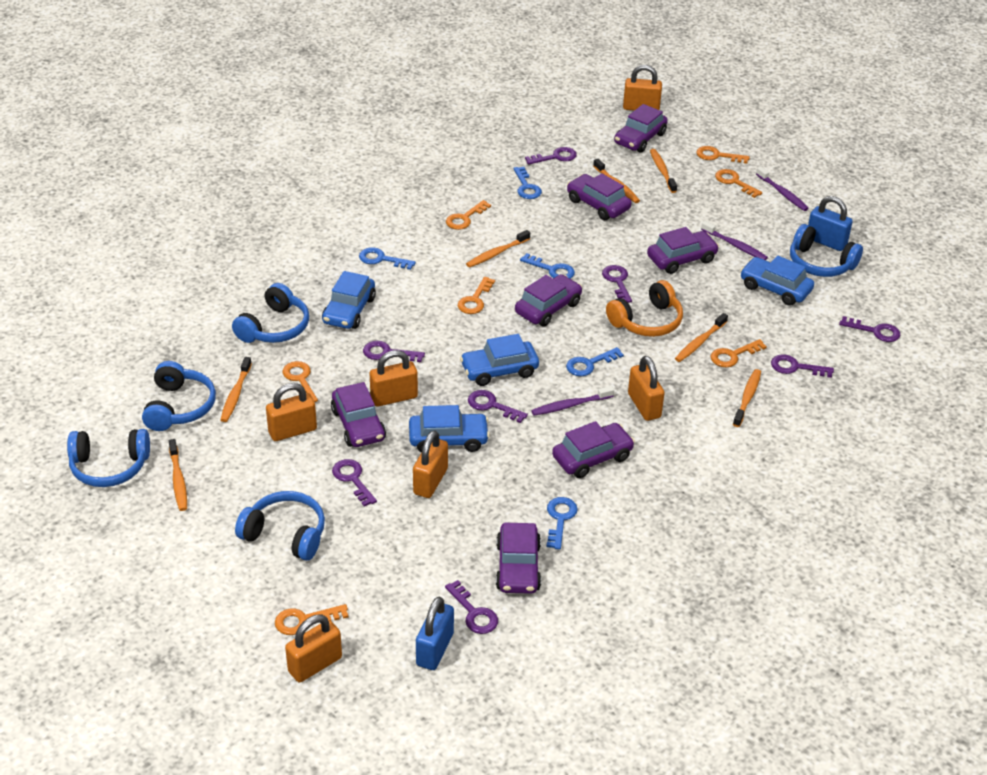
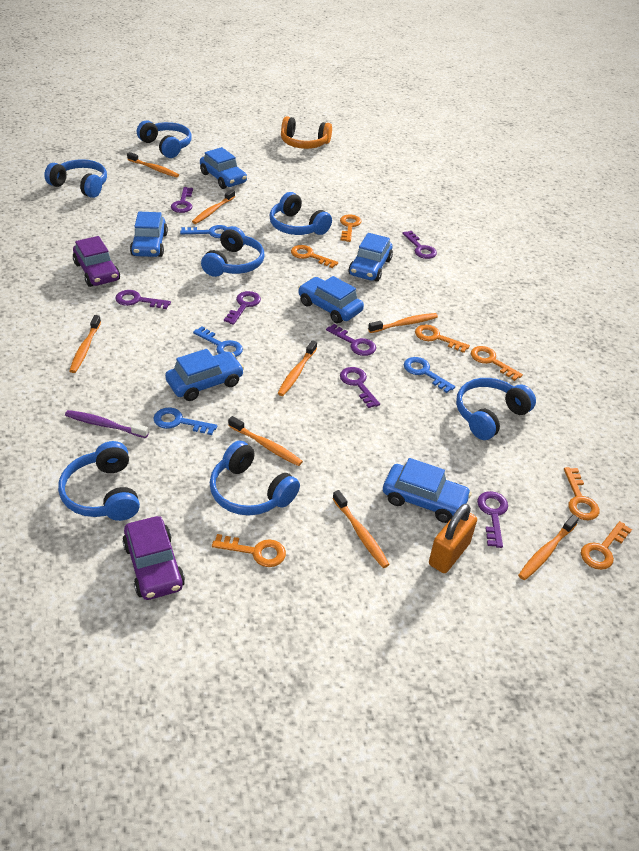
blue car: [322,271,376,329] [409,405,490,453] [460,334,539,386] [740,255,814,306] = 4 -> [130,212,168,257] [165,349,244,401] [200,147,247,189] [298,276,364,324] [349,233,393,281] [383,458,472,523] = 6
blue headphones: [67,429,150,487] [142,361,216,431] [232,283,309,343] [235,491,325,561] [790,224,863,277] = 5 -> [44,159,107,198] [58,441,140,521] [137,120,192,158] [201,226,264,277] [210,441,300,516] [269,192,332,235] [456,378,536,440] = 7
blue key: [359,247,416,270] [513,167,542,199] [520,253,575,279] [546,497,578,550] [566,347,624,376] = 5 -> [153,407,217,435] [180,225,227,238] [193,326,243,357] [404,357,455,393] = 4
blue padlock: [416,597,454,670] [808,196,853,251] = 2 -> none = 0
orange padlock: [266,383,317,441] [285,614,342,682] [370,350,418,407] [413,430,448,498] [623,65,662,111] [628,356,665,421] = 6 -> [429,504,477,573] = 1
orange toothbrush: [169,439,187,511] [220,357,252,422] [466,230,530,268] [593,159,640,203] [650,149,677,193] [675,313,728,362] [733,369,761,427] = 7 -> [69,315,101,373] [127,152,179,177] [192,189,235,224] [228,416,303,466] [278,340,317,396] [332,490,390,568] [368,313,438,333] [518,515,579,580] = 8
purple car: [331,382,386,447] [496,523,541,594] [515,274,582,327] [552,421,635,478] [567,173,632,220] [614,104,668,153] [647,227,719,274] = 7 -> [73,236,120,287] [123,516,185,600] = 2
purple key: [332,459,377,507] [363,341,425,362] [445,580,498,634] [468,390,528,423] [525,147,577,165] [602,265,632,303] [771,354,834,378] [839,316,900,342] = 8 -> [115,290,171,309] [171,187,193,213] [224,291,261,325] [326,324,376,356] [340,367,380,408] [402,231,437,259] [477,491,508,548] = 7
purple toothbrush: [531,386,614,416] [701,221,768,260] [756,166,809,211] = 3 -> [65,410,149,438] = 1

